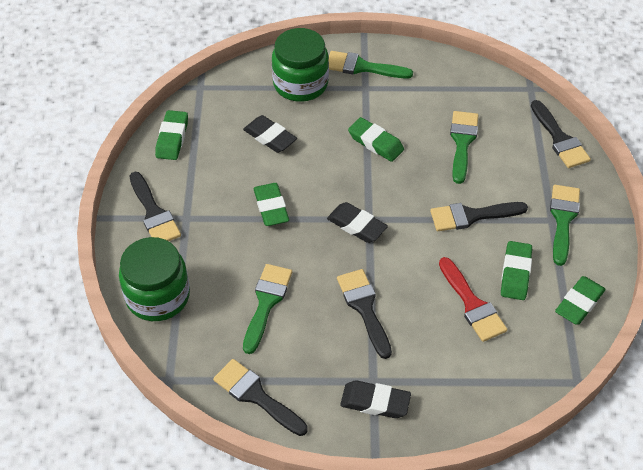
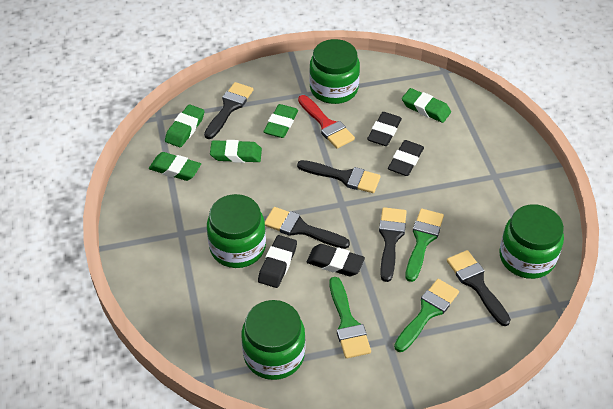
black eraser: [243,115,297,153] [327,202,388,243] [340,380,411,418] = 3 -> [258,235,297,288] [307,244,365,276] [367,112,402,146] [388,140,424,176] = 4
green brush: [243,264,292,354] [329,51,413,79] [450,111,478,184] [550,185,580,266] = 4 -> [329,277,371,359] [394,279,459,352] [405,209,444,282] = 3
green jar: [119,237,190,321] [272,28,329,102] = 2 -> [207,194,266,268] [242,300,305,380] [309,39,360,104] [499,204,564,279] = 4

